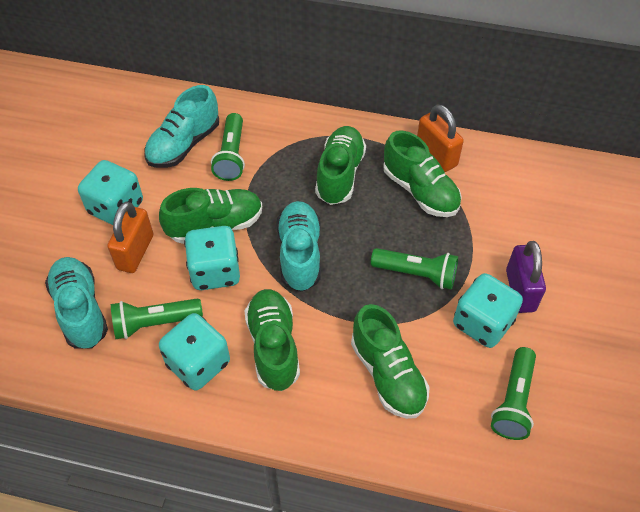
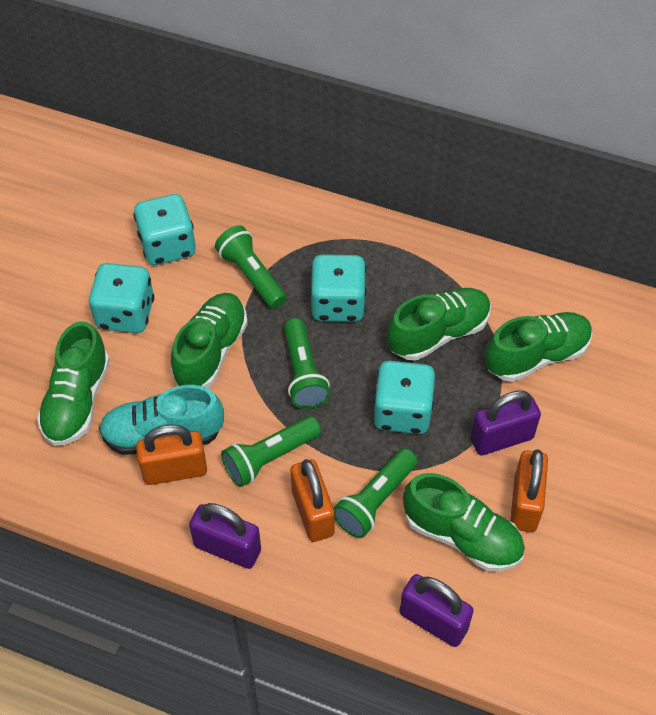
orange padlock: [107,202,154,273] [417,104,464,172] = 2 -> [136,424,207,485] [291,459,335,542] [510,449,548,532] = 3
purple padlock: [506,241,546,313] = 1 -> [189,503,261,569] [399,574,474,647] [470,390,541,455] = 3
turquoise shoe: [45,257,108,349] [144,85,219,168] [276,201,321,292] = 3 -> [99,385,224,455] = 1

